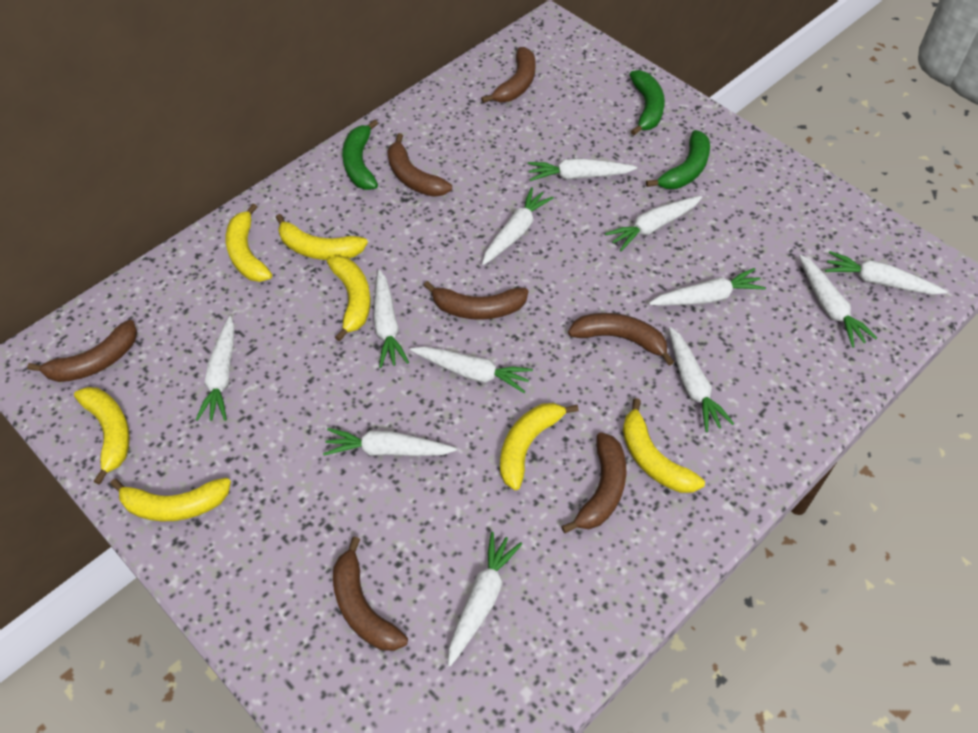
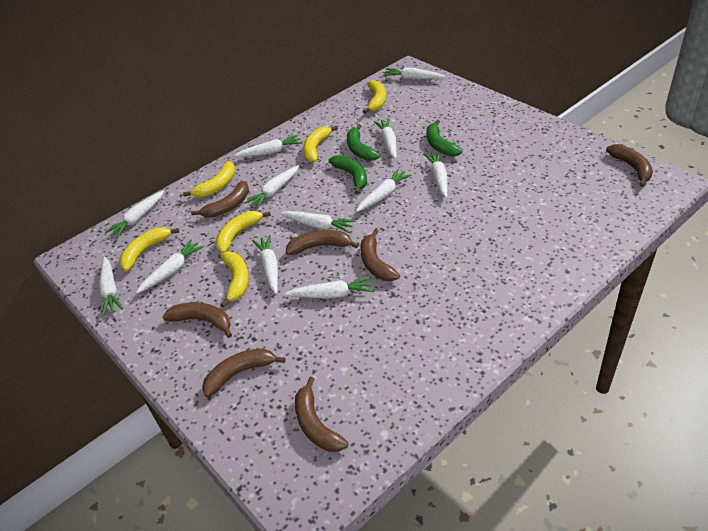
yellow banana: [74,387,130,485] [110,478,231,521] [225,204,272,282] [276,214,368,260] [327,256,371,342] [500,403,579,490] [623,398,705,493] = 7 -> [119,228,179,271] [183,161,236,197] [215,211,271,253] [220,251,249,308] [303,126,338,163] [363,80,386,113] = 6

